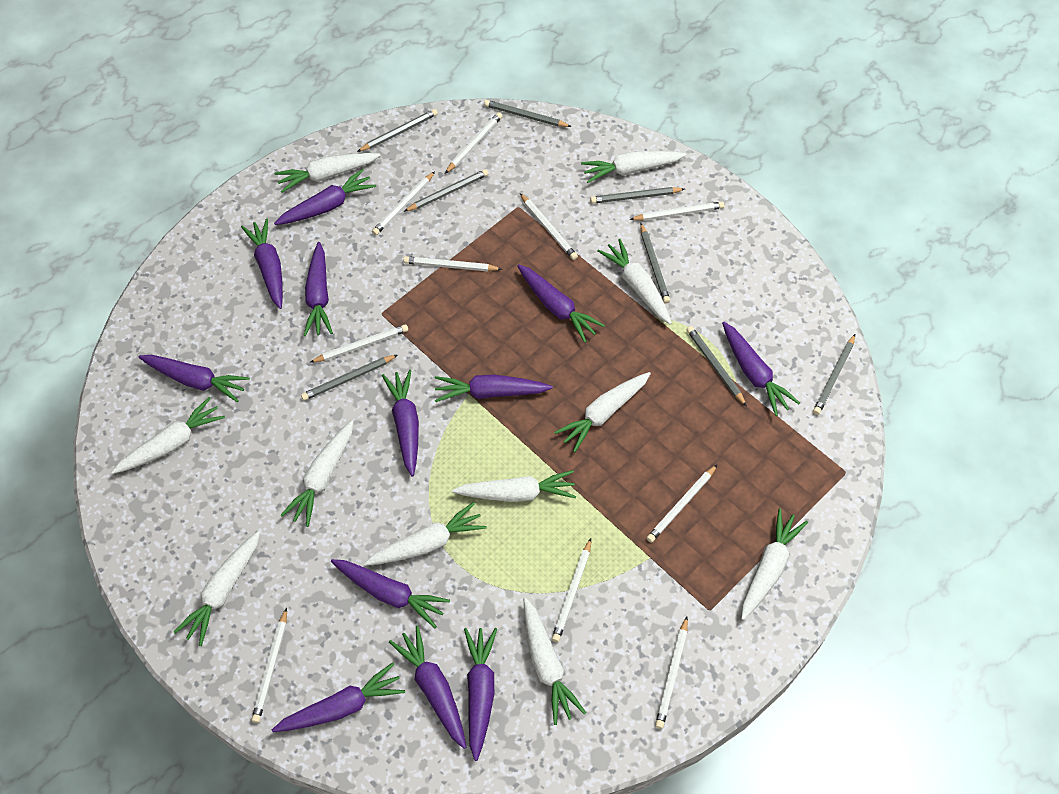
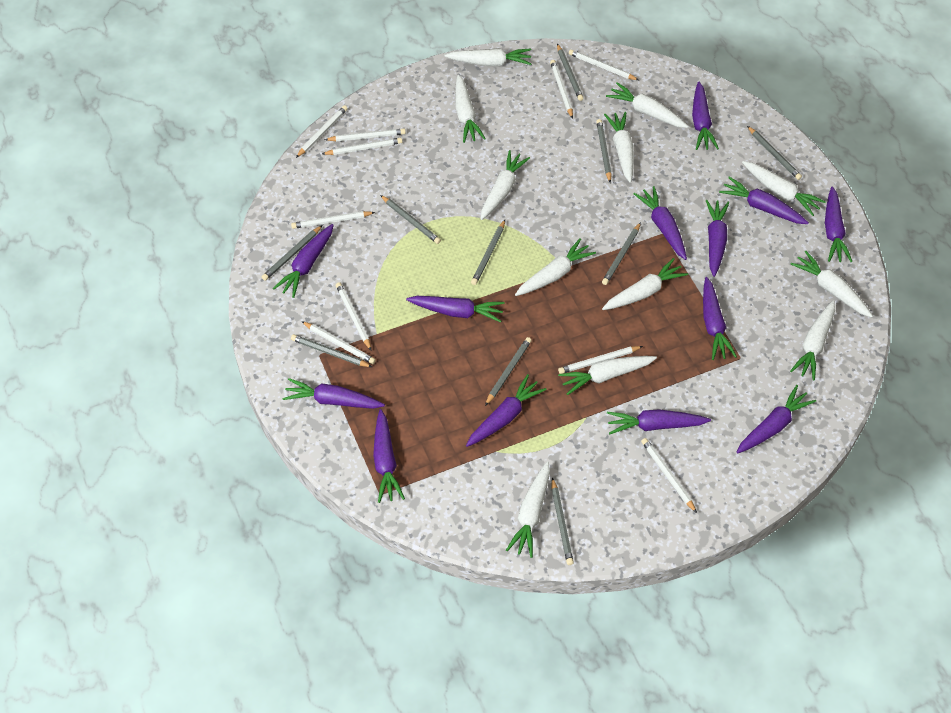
grey pencil: [301,355,397,401] [357,109,438,152] [404,169,489,212] [484,100,572,127] [590,187,685,204] [640,223,670,304] [686,326,747,406] [813,334,855,415] = 8 -> [262,225,322,281] [291,334,372,367] [380,195,441,244] [471,220,505,285] [485,337,532,406] [551,477,574,565] [557,44,584,101] [596,119,612,183] [602,222,641,285] [747,126,802,180] = 10
purple carrot: [138,355,250,402] [241,218,283,309] [272,662,405,732] [274,169,376,225] [304,242,333,336] [331,559,450,628] [382,370,419,477] [389,625,466,749] [435,375,553,402] [464,628,497,761] [517,264,605,343] [722,322,800,416] = 12 -> [273,224,334,298] [282,378,385,409] [373,409,405,503] [406,296,505,322] [466,374,546,447] [607,409,711,434] [634,186,687,260] [692,82,719,150] [703,277,737,360] [706,200,729,277] [719,177,809,224] [736,385,816,454] [825,187,853,262] = 13
white carrot: [112,397,225,474] [174,531,260,646] [274,153,381,193] [281,420,354,527] [364,502,487,566] [452,470,576,502] [524,598,586,725] [554,372,651,452] [581,151,686,183] [597,239,672,325] [741,508,808,620] = 11 -> [445,48,532,66] [455,75,486,143] [480,150,530,220] [506,461,550,558] [515,238,596,296] [558,356,657,395] [602,258,688,310] [604,112,634,183] [606,82,689,128] [742,161,826,216] [790,251,873,318] [790,300,835,381] = 12

